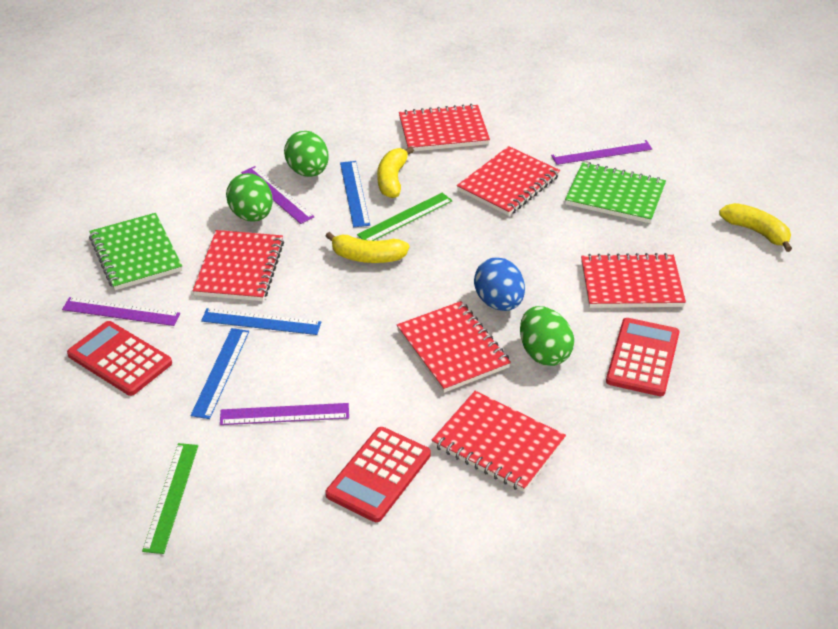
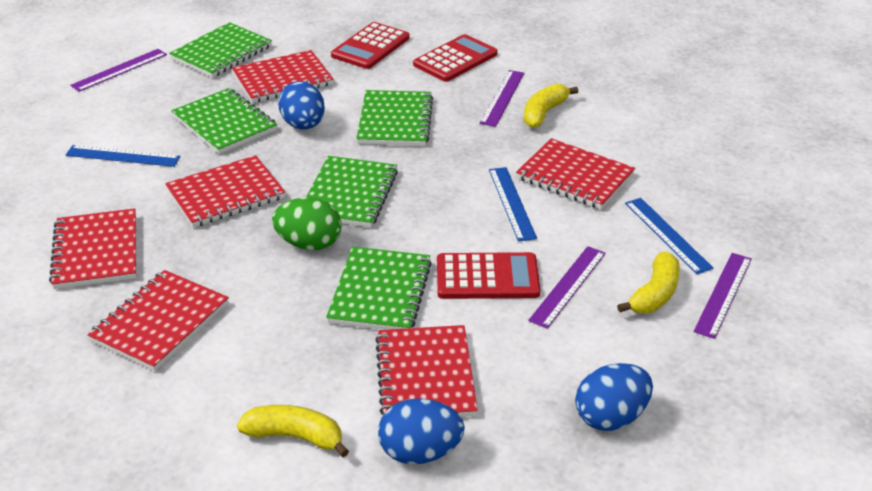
blue egg: [474,257,525,311] = 1 -> [278,81,325,130] [378,398,465,464] [575,363,653,431] = 3
green egg: [226,173,273,222] [284,131,329,177] [520,306,574,366] = 3 -> [272,198,342,250] = 1
green notebook: [89,213,182,290] [565,162,666,223] = 2 -> [169,22,272,78] [171,88,277,154] [306,156,398,227] [326,247,432,330] [356,90,433,146] = 5
green ruler: [142,443,198,554] [357,193,453,241] = 2 -> none = 0

